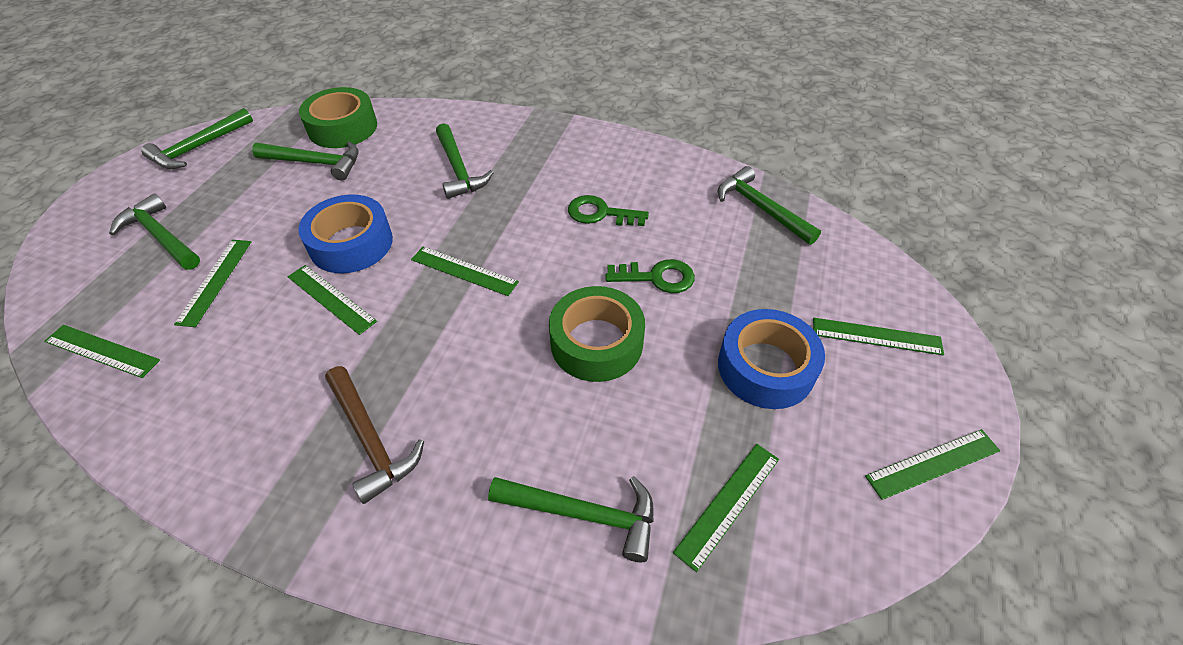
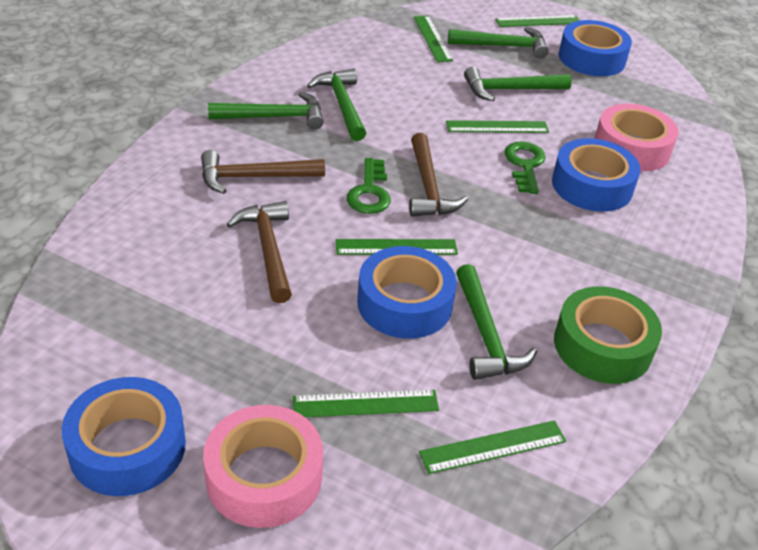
blue tape: [298,194,393,273] [718,309,825,409] = 2 -> [62,377,186,496] [357,246,457,339] [552,138,641,212] [558,20,632,76] = 4
brown hammer: [325,366,424,504] = 1 -> [201,150,325,194] [227,201,292,303] [409,133,468,217] = 3
green hammer: [109,193,200,270] [141,108,253,169] [252,141,359,181] [436,124,494,199] [488,476,654,562] [718,166,821,245] = 6 -> [208,92,324,130] [307,69,366,141] [448,27,548,59] [456,264,537,380] [464,67,572,101] = 5
green ruler: [44,325,160,378] [174,240,251,327] [288,265,377,335] [411,247,519,296] [673,444,779,572] [813,318,944,355] [865,429,1000,500] = 7 -> [293,390,439,417] [336,239,458,255] [414,16,453,62] [419,420,566,474] [446,120,549,133] [495,15,580,27] = 6
green tape: [299,87,377,148] [549,286,645,382] = 2 -> [554,286,662,384] = 1
pink tape: none = 0 -> [203,405,323,528] [594,104,679,171] = 2

